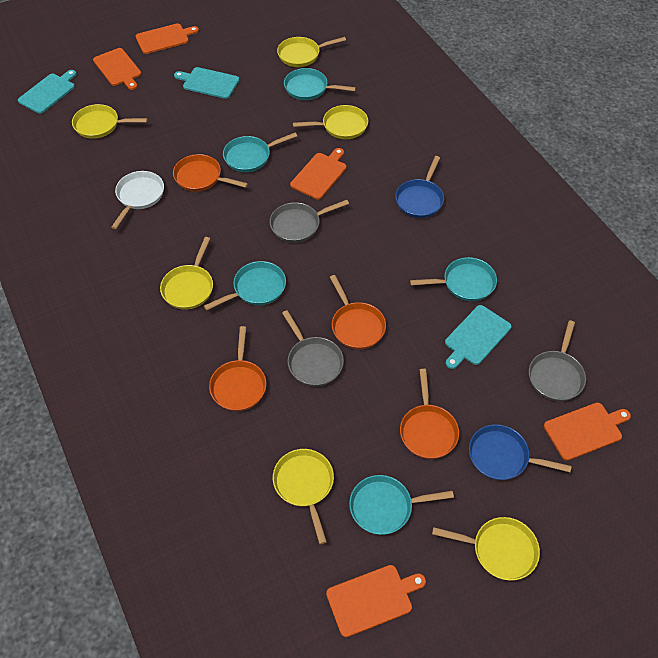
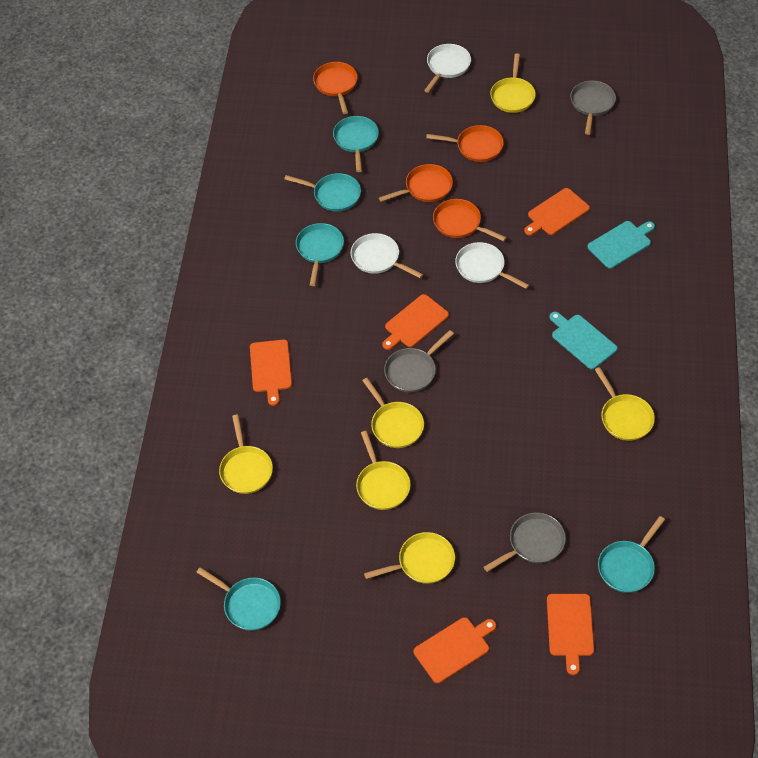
blue pan: [395,156,444,218] [469,424,571,480] = 2 -> none = 0
turquoise cutting board: [18,70,77,114] [174,67,239,99] [445,305,511,369] = 3 -> [549,312,617,369] [588,221,655,269] = 2
white pan: [112,171,164,229] = 1 -> [351,233,423,278] [424,44,471,93] [455,242,529,289] = 3

